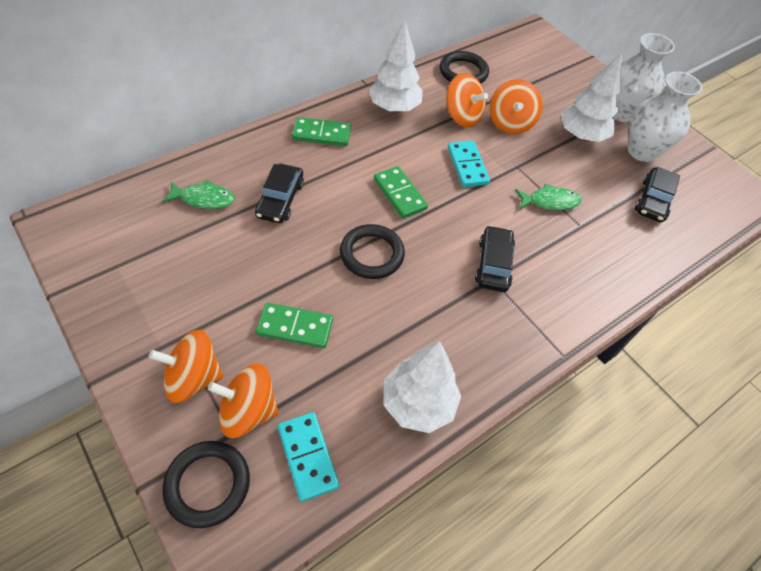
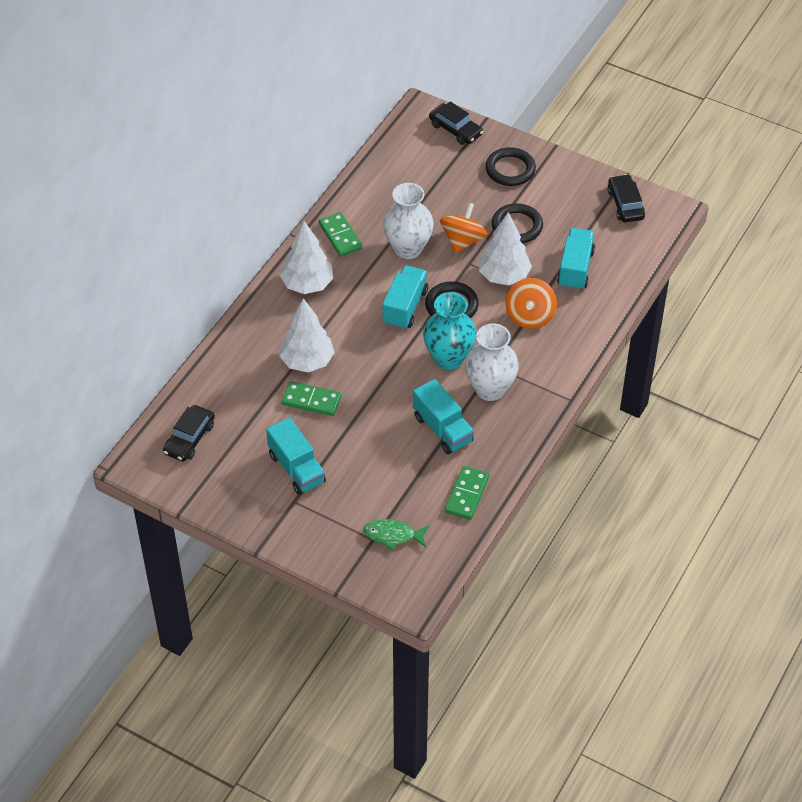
green fish: [162,180,235,209] [515,183,581,210] = 2 -> [364,519,429,550] = 1
orange spinning top: [149,330,223,403] [208,363,279,438] [446,73,488,127] [490,79,543,134] = 4 -> [440,203,488,253] [506,278,557,329] = 2
turquoise domino: [278,412,339,502] [448,141,490,187] = 2 -> none = 0
turquoise truck: none = 0 -> [266,417,326,495] [382,265,428,329] [413,379,474,454] [557,228,595,290] = 4
turquoise vase: none = 0 -> [423,292,476,370] = 1

